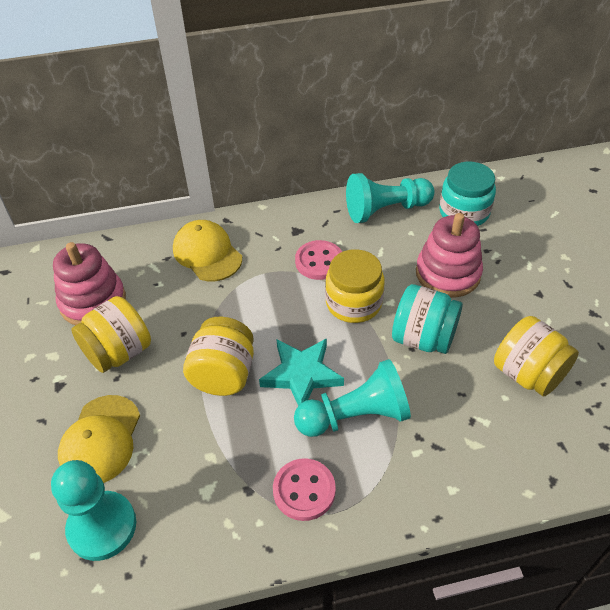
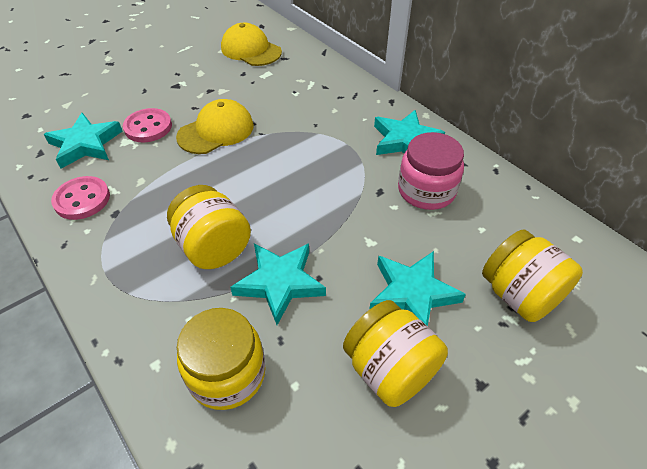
pink jar: none = 0 -> [398,132,464,210] = 1
pink stacking toy: [53,242,126,325] [416,213,483,298] = 2 -> none = 0
turquoise jar: [392,284,463,354] [439,162,496,226] = 2 -> none = 0
turquoise pawn: [51,460,136,561] [294,359,411,437] [346,173,435,223] = 3 -> none = 0
turquoise star: [259,338,344,406] = 1 -> [44,113,123,169] [230,243,326,325] [369,251,466,326] [374,110,445,155] = 4

